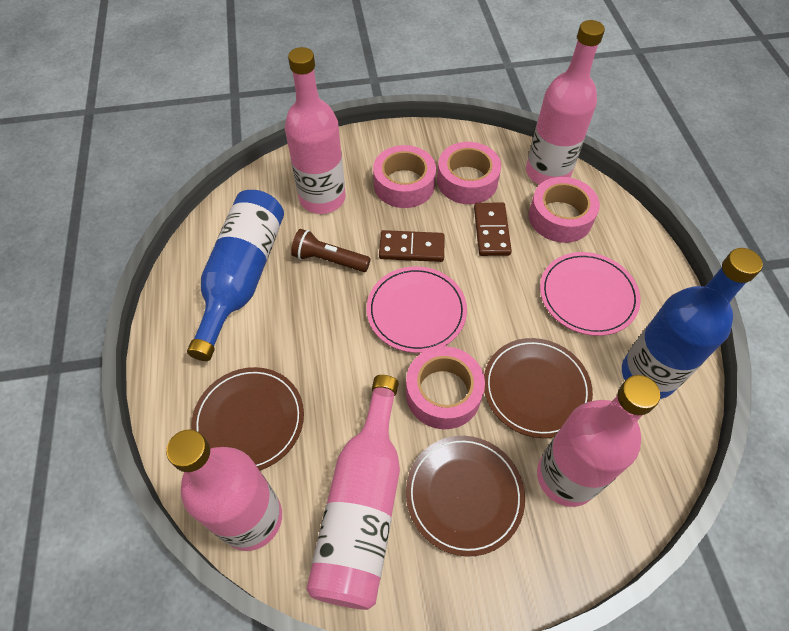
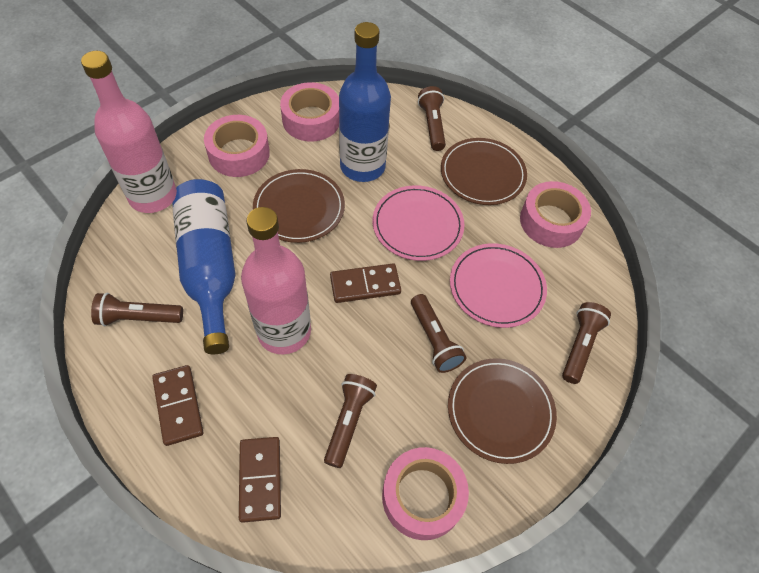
brown domino: [379,230,445,262] [474,203,512,256] = 2 -> [152,365,203,446] [239,437,281,523] [330,264,401,303] = 3
brown flashlight: [291,229,371,272] = 1 -> [91,293,183,326] [324,374,377,468] [411,294,466,373] [418,86,446,151] [562,302,611,384] = 5
pink bottle: [166,429,282,551] [285,47,346,214] [306,375,400,610] [526,20,605,185] [537,375,660,507] = 5 -> [81,51,176,213] [241,207,311,354] = 2

